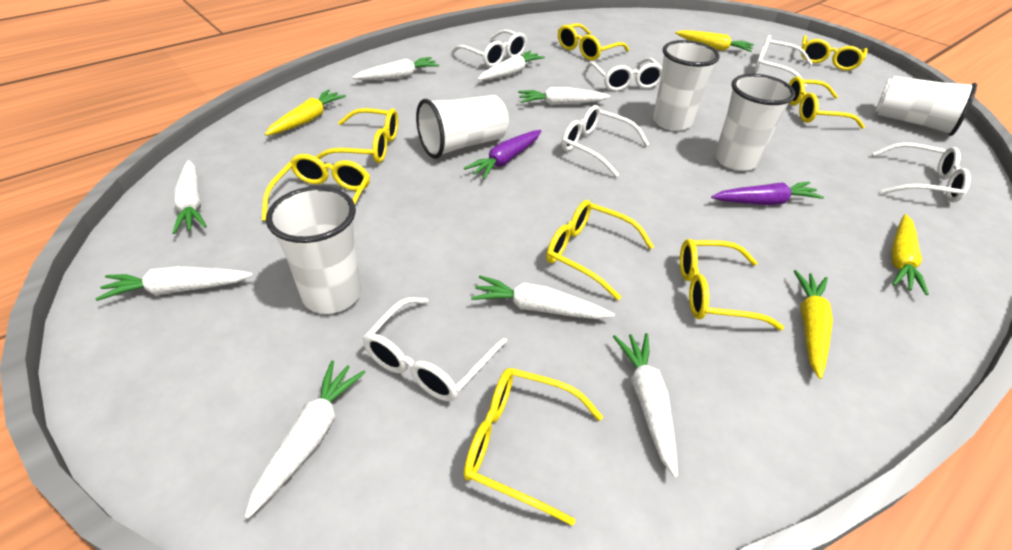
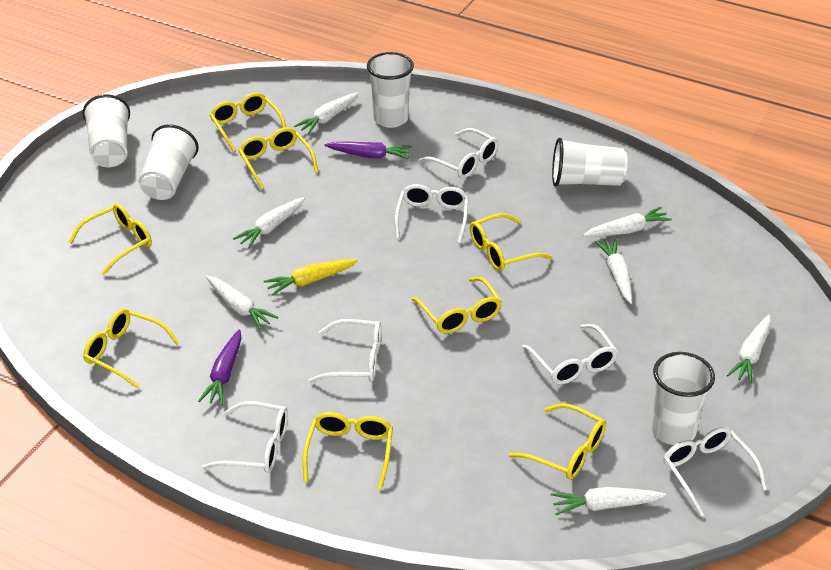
white carrot: [95,266,253,301] [173,160,207,234] [245,360,366,519] [352,57,439,80] [471,276,615,319] [478,51,545,80] [518,87,611,106] [613,333,678,478] = 8 -> [206,275,279,330] [233,197,305,248] [294,92,359,134] [551,487,666,515] [583,207,672,237] [595,238,632,304] [727,315,771,384] = 7
yellow carrot: [265,89,346,136] [675,30,754,52] [794,270,833,379] [891,214,929,295] = 4 -> [264,259,358,296] = 1

